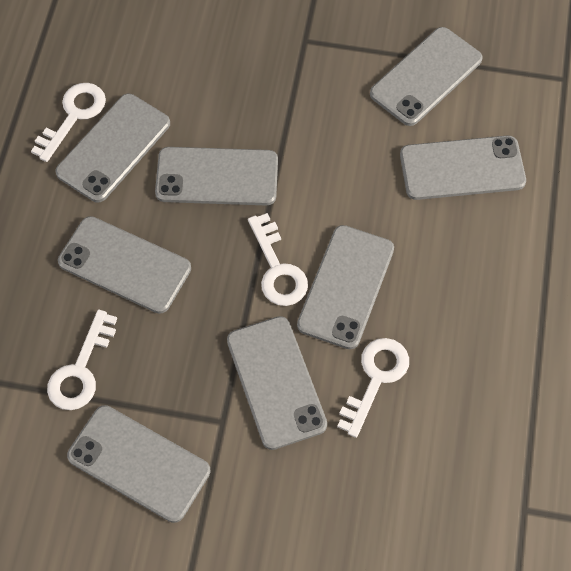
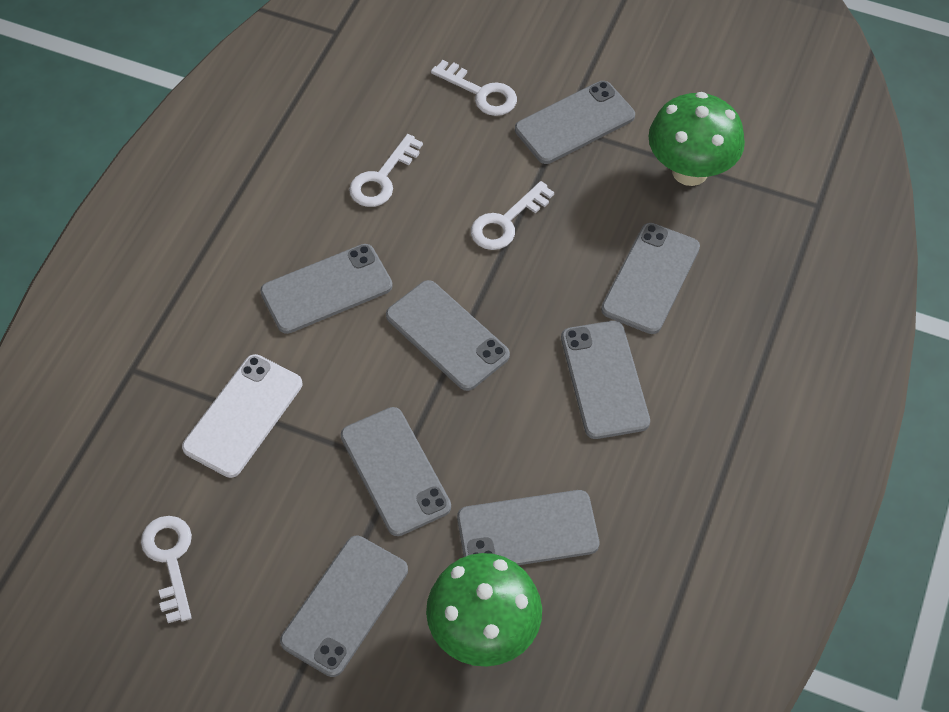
green mushroom: none = 0 -> [426,553,542,667] [648,92,745,186] = 2
white phone: none = 0 -> [182,354,302,478] = 1

